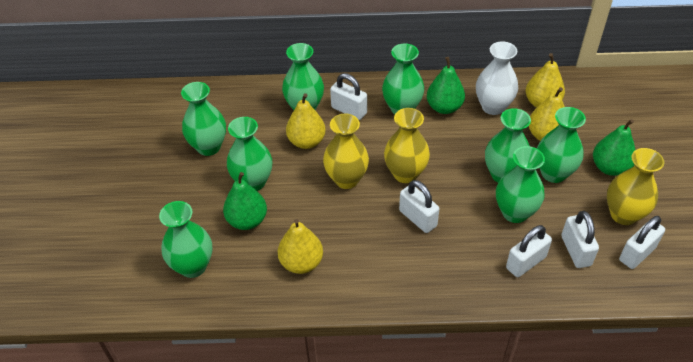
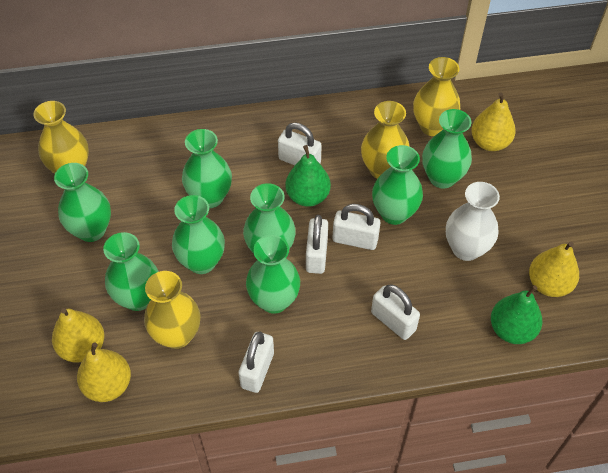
green pear: [223,172,267,230] [427,57,465,114] [593,119,636,176] = 3 -> [285,145,331,207] [491,285,542,344] = 2
yellow vase: [323,114,369,189] [384,108,430,183] [607,148,664,225] = 3 -> [34,101,89,174] [144,271,200,349] [361,101,410,179] [413,57,460,136] = 4

